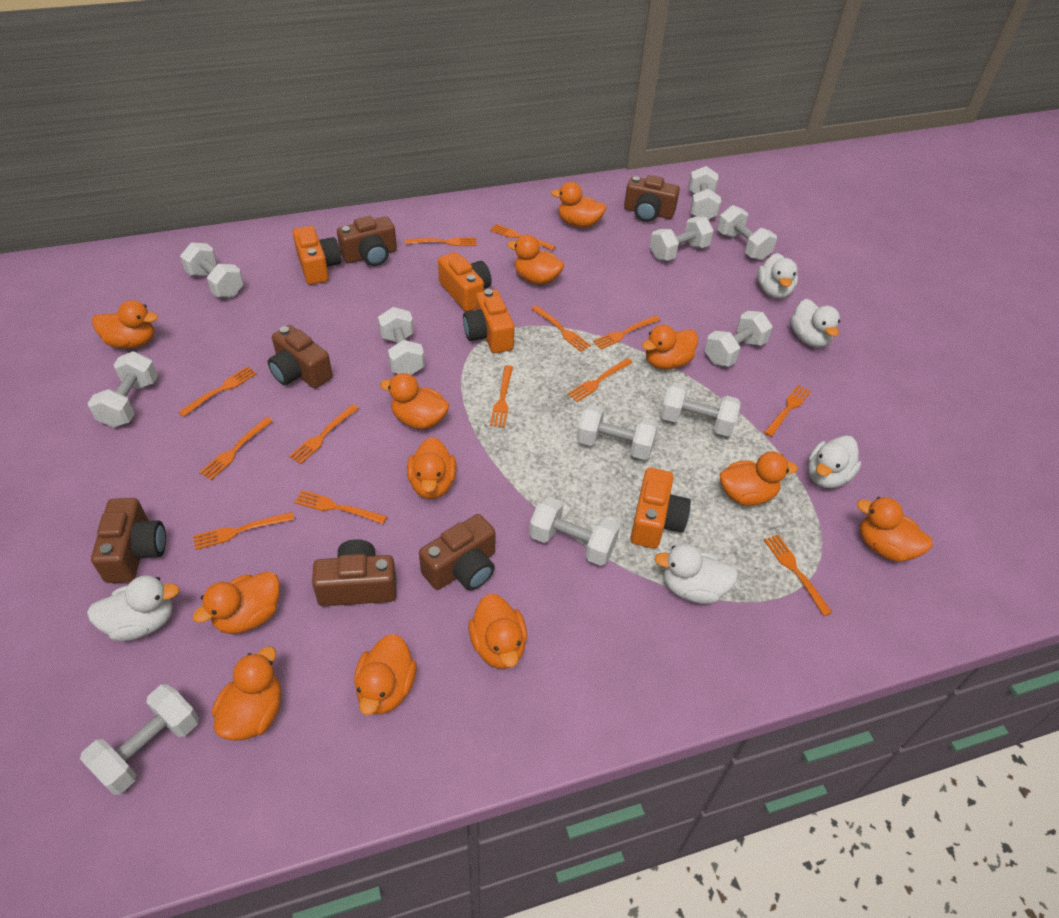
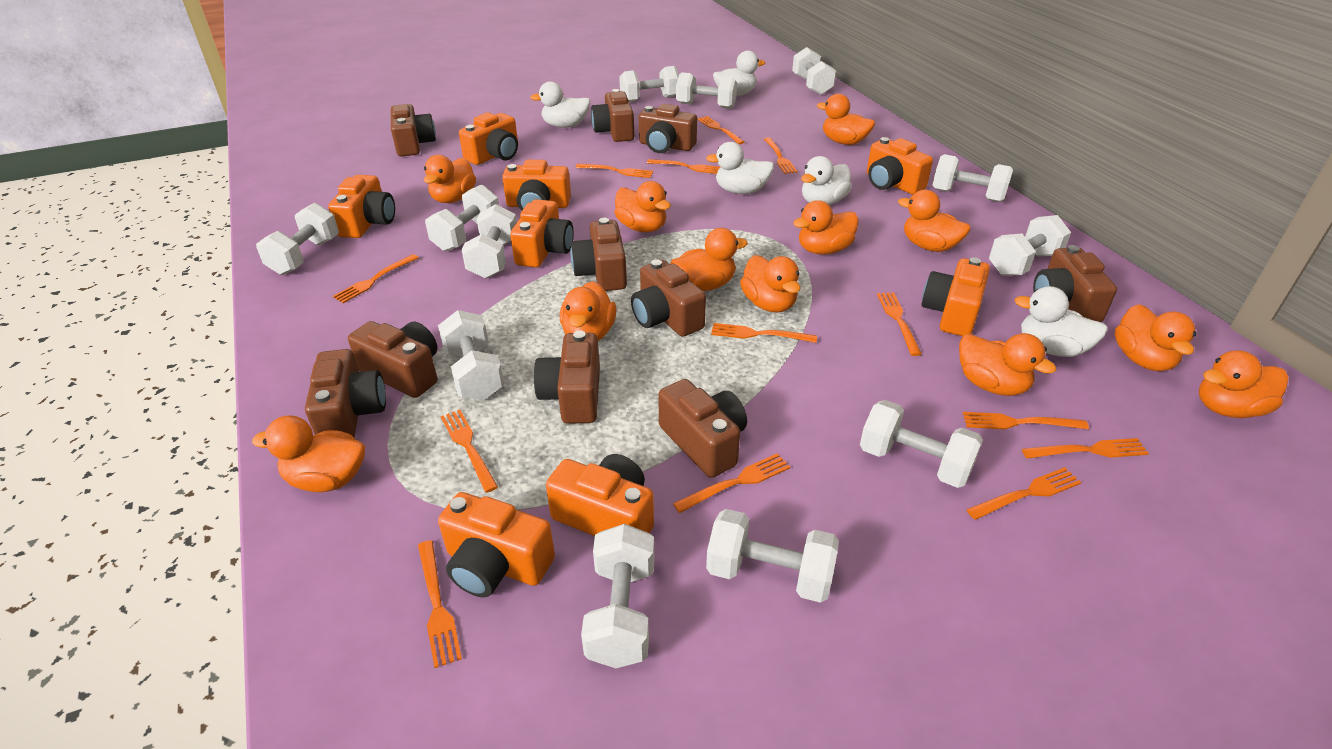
brown camera: [91,498,166,583] [268,325,333,388] [312,539,397,606] [337,216,397,266] [419,514,496,591] [624,175,680,222] = 6 -> [305,349,386,437] [348,321,437,398] [391,104,436,157] [534,330,600,424] [570,218,627,291] [591,89,634,142] [631,259,706,337] [639,104,697,153] [658,379,747,478] [1033,245,1117,322] = 10
orange camera: [293,226,341,285] [438,252,492,312] [463,289,514,353] [630,468,691,548] = 4 -> [328,175,395,238] [438,492,555,597] [459,112,518,165] [502,160,571,211] [510,199,574,267] [546,454,654,536] [867,137,933,194] [921,257,990,336] = 8
white dumbbell: [80,684,199,795] [88,351,158,427] [180,242,244,297] [378,307,425,375] [529,496,620,566] [577,404,658,460] [650,217,714,261] [660,382,741,436] [689,166,721,219] [704,311,773,367] [717,205,777,260] = 11 -> [256,203,339,275] [425,185,499,251] [438,310,504,400] [462,204,517,278] [581,524,654,668] [619,66,679,102] [676,72,737,109] [706,509,839,603] [792,47,836,95] [860,400,983,488] [932,154,1013,202] [989,215,1071,276] = 12

